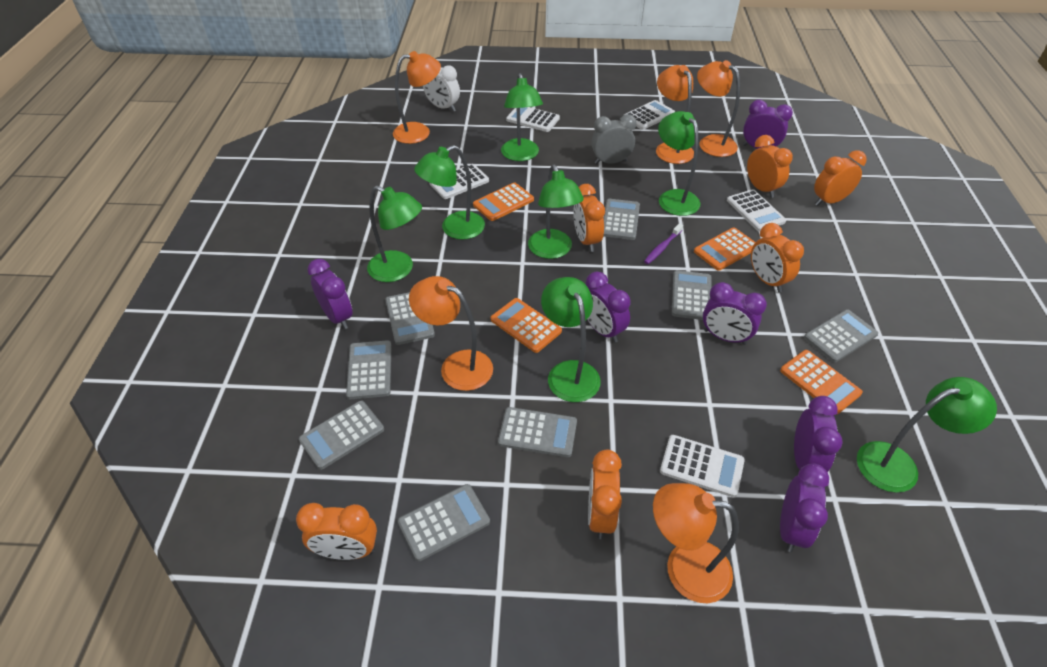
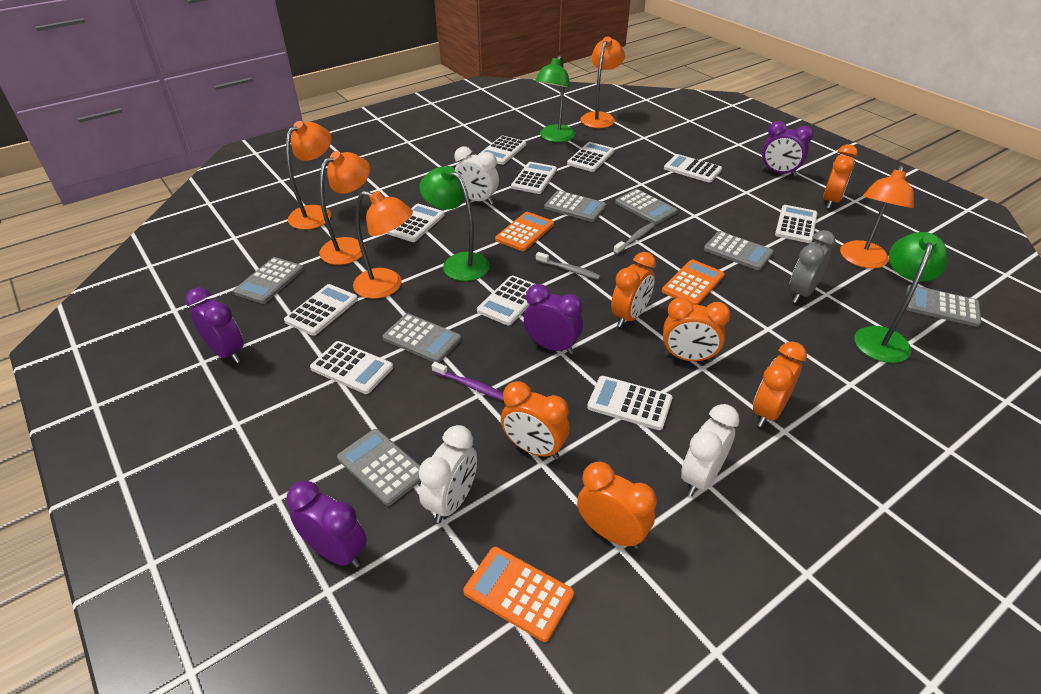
green lamp: [367,186,422,282] [414,145,485,240] [501,73,543,161] [528,164,584,259] [541,277,601,402] [658,111,700,216] [857,377,997,493] = 7 -> [419,166,490,281] [535,55,576,142] [854,232,948,363] = 3
grey calculator: [299,401,384,470] [346,340,392,399] [385,292,435,345] [398,484,490,561] [498,407,577,457] [603,199,640,240] [672,270,712,320] [804,310,878,362] = 8 -> [233,257,304,304] [337,429,421,506] [382,313,461,363] [544,190,606,222] [615,189,677,224] [704,231,774,270] [906,285,981,327] = 7
grey toothbrush: none = 0 -> [536,252,601,280] [613,223,655,254] = 2
orange calculator: [473,182,534,221] [491,298,562,353] [694,227,756,271] [780,350,863,414] = 4 -> [463,547,574,642] [495,212,554,251] [662,260,725,305] = 3
purple clock: [307,259,353,329] [586,272,631,343] [703,282,767,345] [743,100,793,149] [780,464,829,552] [794,396,843,472] = 6 -> [185,287,244,363] [287,481,367,568] [524,284,583,354] [762,121,813,176] = 4
white calculator: [430,164,489,199] [506,107,560,132] [624,100,675,130] [660,435,745,497] [727,189,786,231] = 5 -> [284,284,358,336] [310,341,393,394] [386,204,445,242] [477,275,534,325] [478,135,526,165] [511,162,557,194] [567,142,614,172] [587,376,673,430] [664,154,722,183] [775,205,818,243] = 10
white clock: [423,65,460,112] = 1 -> [419,425,477,523] [454,146,499,204] [681,404,740,496] = 3

